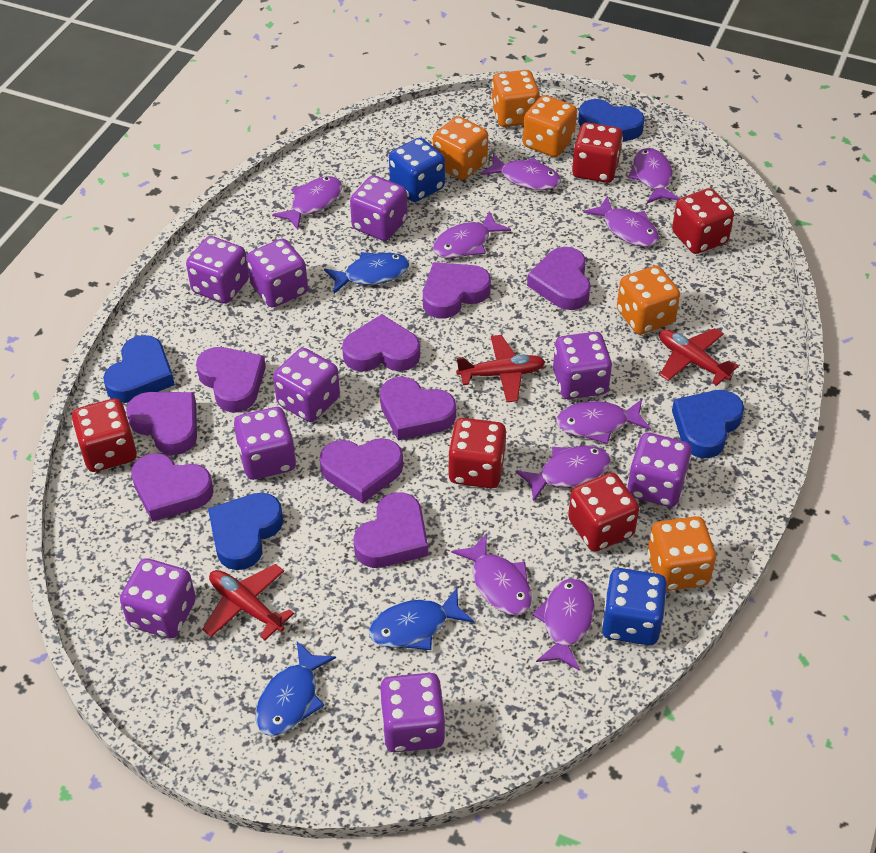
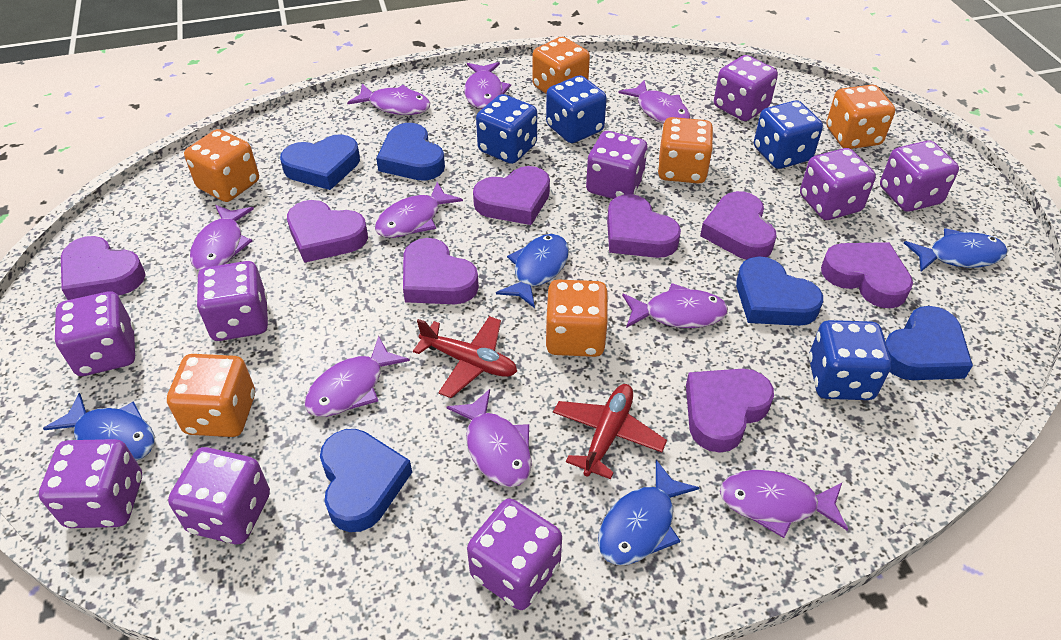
blue dice: [389,138,445,202] [602,568,667,645] = 2 -> [476,94,537,164] [546,75,607,143] [754,100,823,169] [809,320,891,400] = 4
blue fish: [256,641,336,736] [324,252,410,294] [369,588,474,650] = 3 -> [43,393,155,460] [496,234,569,308] [598,460,700,565] [904,228,1008,272] = 4
blue heart: [103,335,175,403] [208,493,283,570] [578,99,645,142] [672,390,744,458] = 4 -> [280,134,360,190] [320,429,412,532] [376,123,445,181] [736,256,823,326] [885,306,973,380] = 5
orange dice: [433,116,488,180] [491,70,540,127] [523,95,577,157] [617,266,680,335] [647,516,716,591] = 5 -> [167,354,255,437] [184,129,259,202] [532,37,590,94] [545,279,609,357] [658,117,713,184] [826,85,895,149] = 6
purple heart: [126,392,197,455] [131,453,214,522] [196,347,266,412] [320,438,403,504] [342,314,420,372] [354,492,428,568] [380,377,456,440] [423,262,491,318] [527,247,591,310] = 9 -> [61,236,146,300] [287,200,368,263] [403,238,479,304] [473,166,550,225] [607,194,681,258] [686,369,774,452] [700,191,777,260] [821,242,913,308] = 8
red dice: [72,398,137,472] [448,418,506,488] [568,473,639,552] [572,123,623,183] [672,188,734,254] = 5 -> none = 0
red plane: [202,564,294,640] [456,335,545,402] [659,328,739,386] = 3 -> [413,316,517,398] [553,384,667,479] = 2

